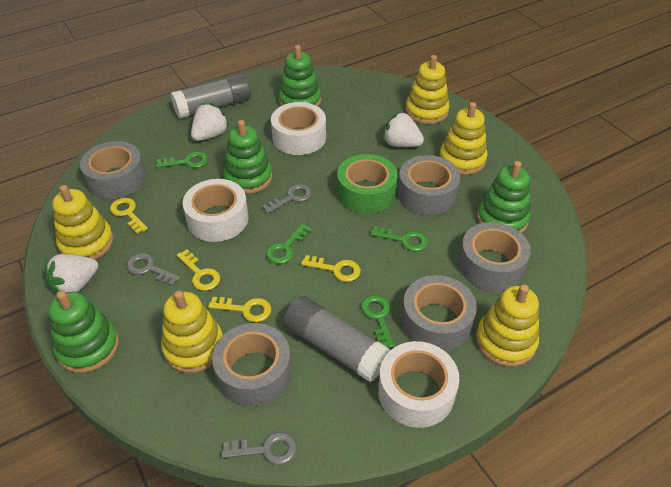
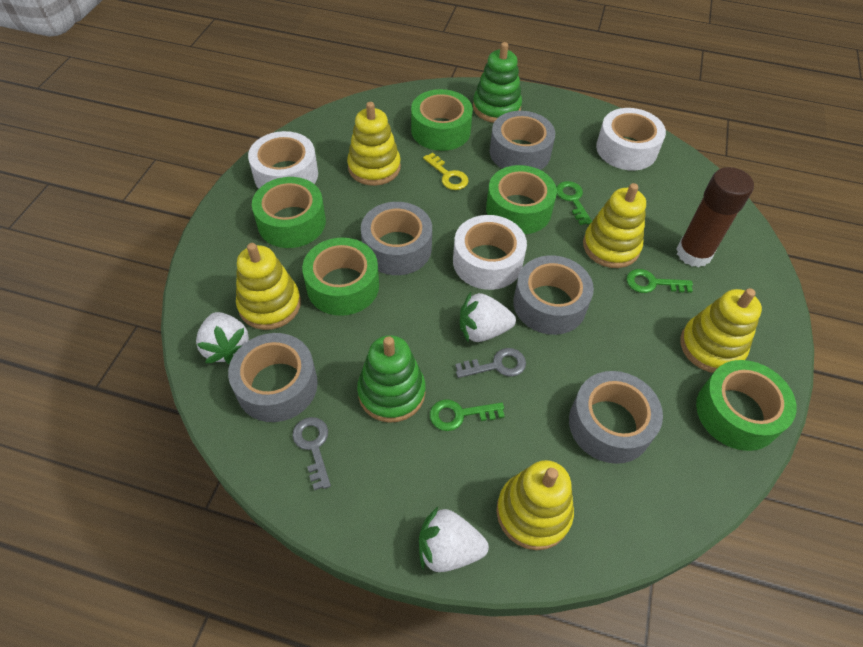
brown glue stick: none = 0 -> [676,167,754,267] = 1
green key: [156,152,208,168] [266,224,311,264] [361,295,394,348] [370,226,428,251] = 4 -> [430,399,505,431] [556,181,592,225] [627,269,693,293] = 3
green stacking toy: [48,291,119,373] [223,120,272,194] [279,45,321,106] [477,161,531,233] = 4 -> [357,335,425,423] [473,42,522,123] = 2
green tape: [337,154,398,214] = 1 -> [252,177,326,248] [302,238,379,316] [411,89,473,151] [486,165,557,234] [696,360,797,451] = 5
grey glue stick: [171,73,251,119] [283,296,390,382] = 2 -> none = 0
grey key: [127,253,181,286] [221,432,297,465] [262,184,312,214] = 3 -> [292,417,331,490] [455,348,526,378] = 2
yellow key: [110,198,148,234] [176,250,220,291] [208,297,271,322] [301,255,361,282] = 4 -> [423,153,469,190] = 1

